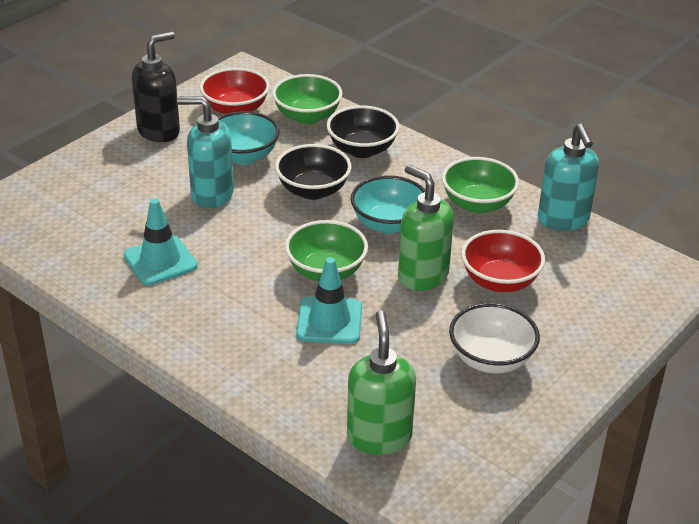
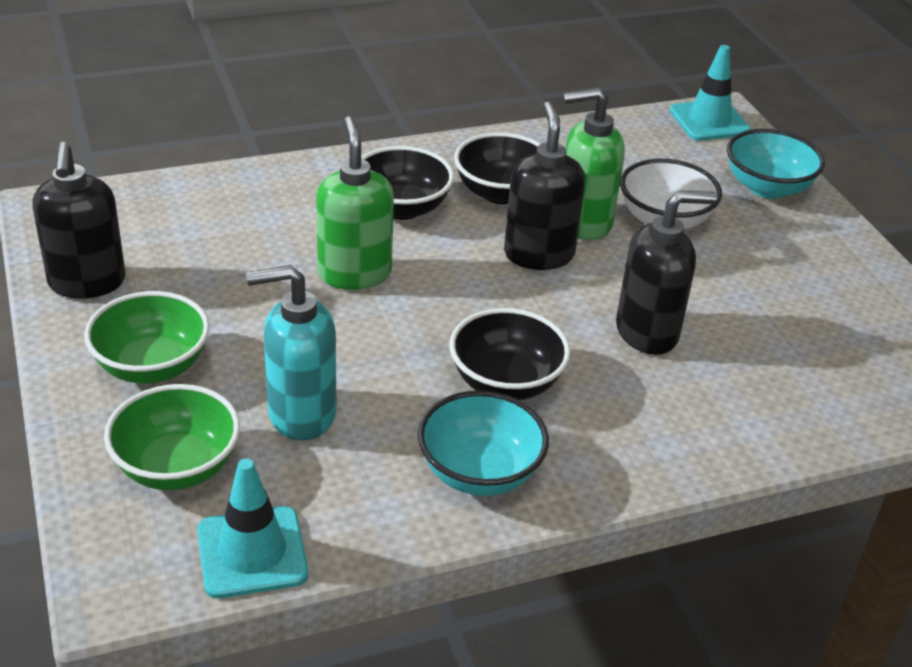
black bowl: [275,144,352,200] [327,105,399,158] = 2 -> [361,146,454,220] [449,308,571,400] [454,132,540,204] = 3
black soap dispenser: [132,31,180,142] = 1 -> [32,142,126,299] [504,102,585,270] [616,190,717,355] = 3
green bowl: [272,74,342,124] [285,220,368,281] [442,157,519,213] = 3 -> [84,291,210,383] [104,384,240,490] = 2
red bowl: [200,68,270,114] [461,230,545,292] = 2 -> none = 0
turquoise soap dispenser: [177,96,234,209] [538,124,599,231] = 2 -> [246,265,336,441] = 1

